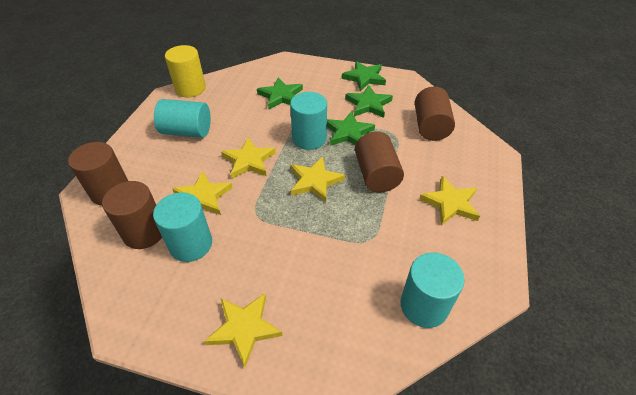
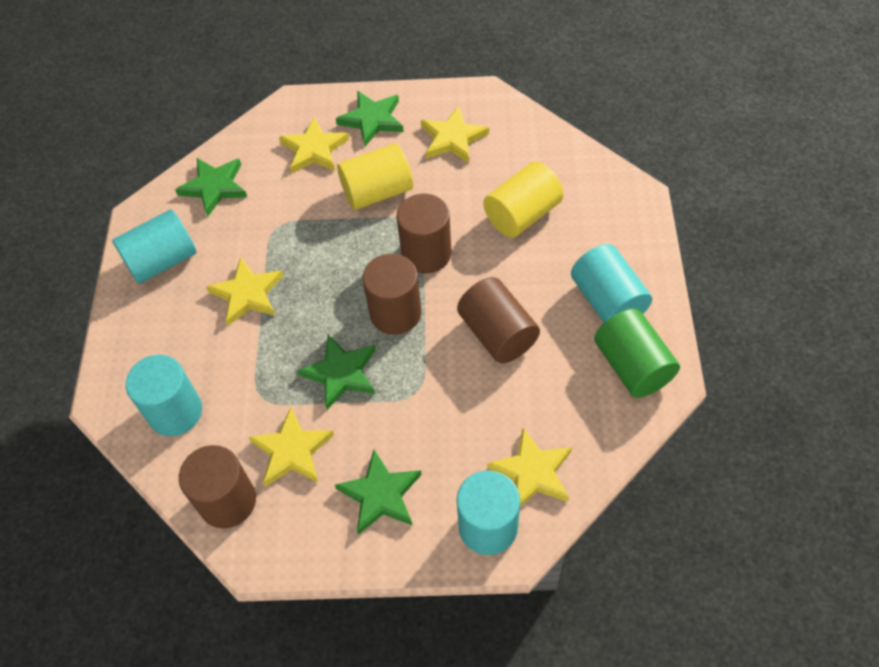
green cylinder: none = 0 -> [594,308,680,398] = 1
yellow cylinder: [165,45,206,97] = 1 -> [337,143,413,210] [483,162,563,238] = 2

